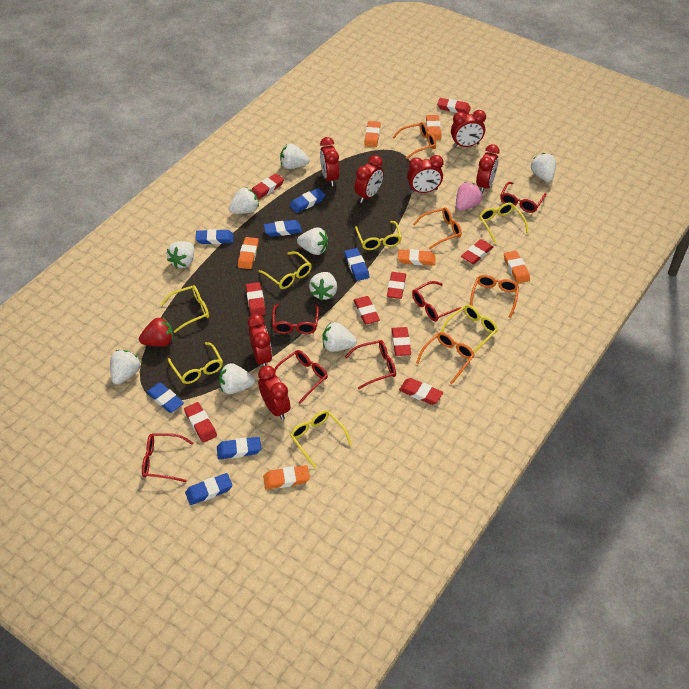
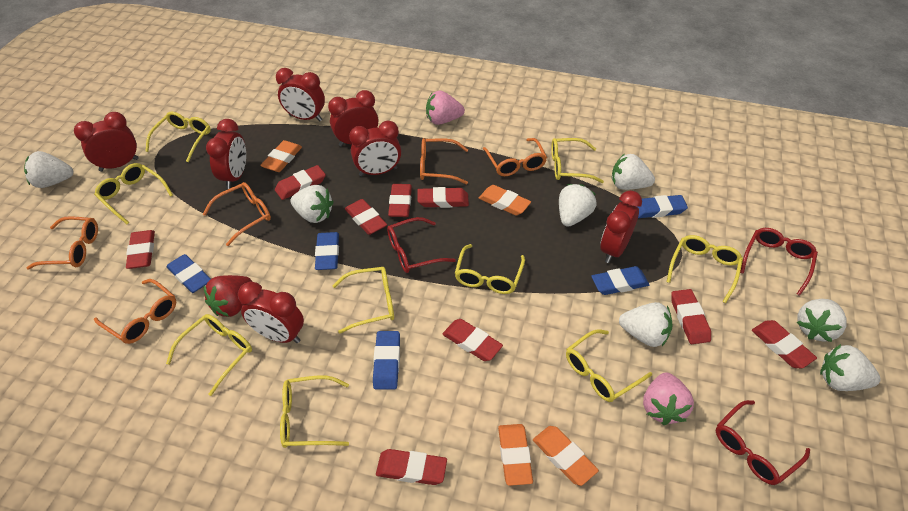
blue eraser: [147,382,184,413] [185,473,233,505] [196,229,234,244] [217,437,261,459] [264,220,302,237] [290,188,325,213] [344,248,369,281] = 7 -> [166,254,211,293] [315,232,339,270] [373,331,400,389] [591,266,649,295] [637,195,688,218] = 5
orange eraser: [238,237,259,269] [263,465,310,489] [364,121,380,147] [398,249,436,266] [426,115,441,140] [504,251,530,284] = 6 -> [260,140,302,172] [479,185,531,216] [498,424,533,486] [533,426,599,486] = 4
orange glasses: [392,122,436,159] [413,207,462,249] [416,332,474,384] [470,275,519,319] = 4 -> [27,216,98,269] [94,279,176,344] [203,182,271,246] [420,138,468,184] [483,138,547,176] = 5
pink strawberry: [456,182,482,210] = 1 -> [426,90,465,125] [643,372,694,425] = 2
red glasses: [142,433,193,482] [272,304,319,334] [274,350,328,404] [345,340,396,389] [412,281,464,321] [500,182,547,213] = 6 -> [387,217,456,273] [716,400,810,485] [740,228,818,296] = 3
white strawberry: [110,350,141,385] [167,241,194,268] [219,363,255,394] [229,187,259,214] [280,144,309,169] [297,227,328,255] [309,272,337,301] [322,322,357,352] [531,153,556,182] = 9 -> [24,151,73,188] [291,185,334,223] [559,184,597,227] [612,154,655,190] [619,302,673,347] [797,299,847,342] [820,344,881,391] = 7
yellow glasses: [161,285,209,333] [168,342,223,384] [258,251,312,289] [290,410,352,468] [355,221,402,250] [441,305,498,353] [479,202,529,244] = 7 -> [94,163,173,224] [145,112,211,162] [166,314,252,396] [280,375,349,448] [332,267,394,334] [455,244,525,294] [551,138,604,183] [566,329,652,402] [667,235,743,303] = 9

